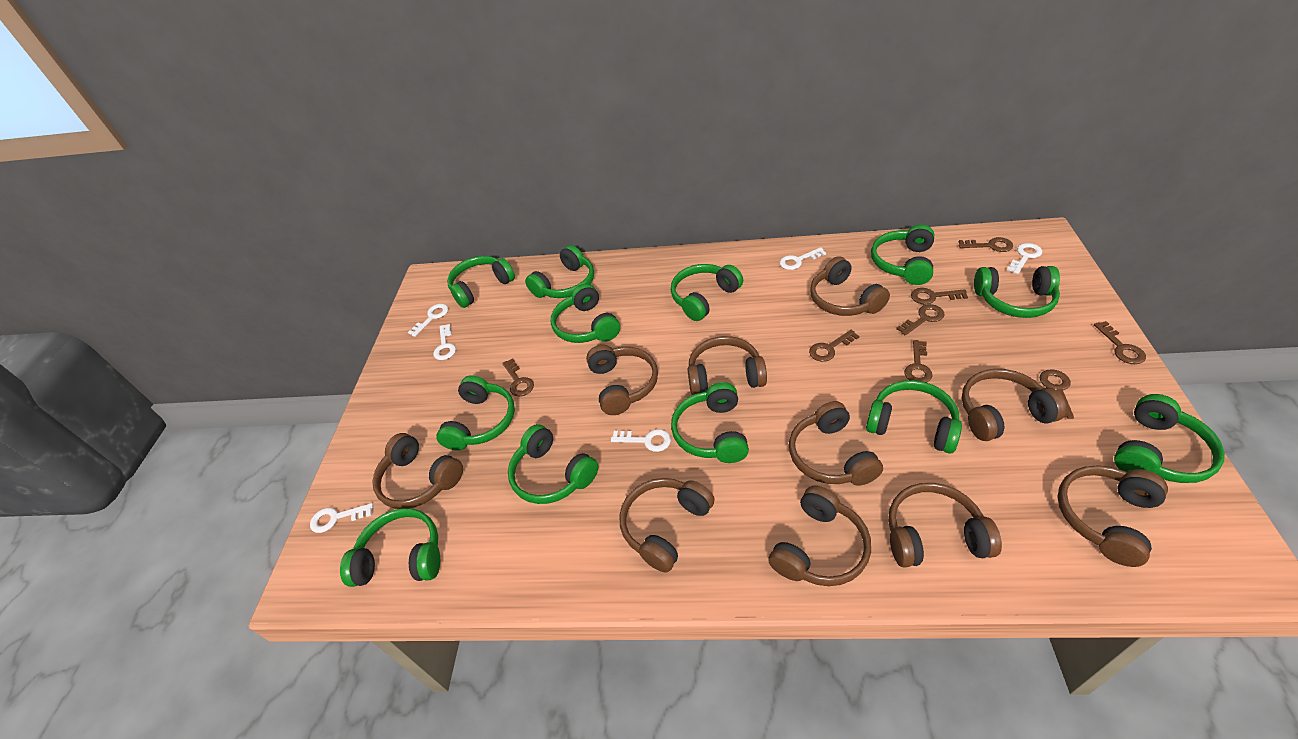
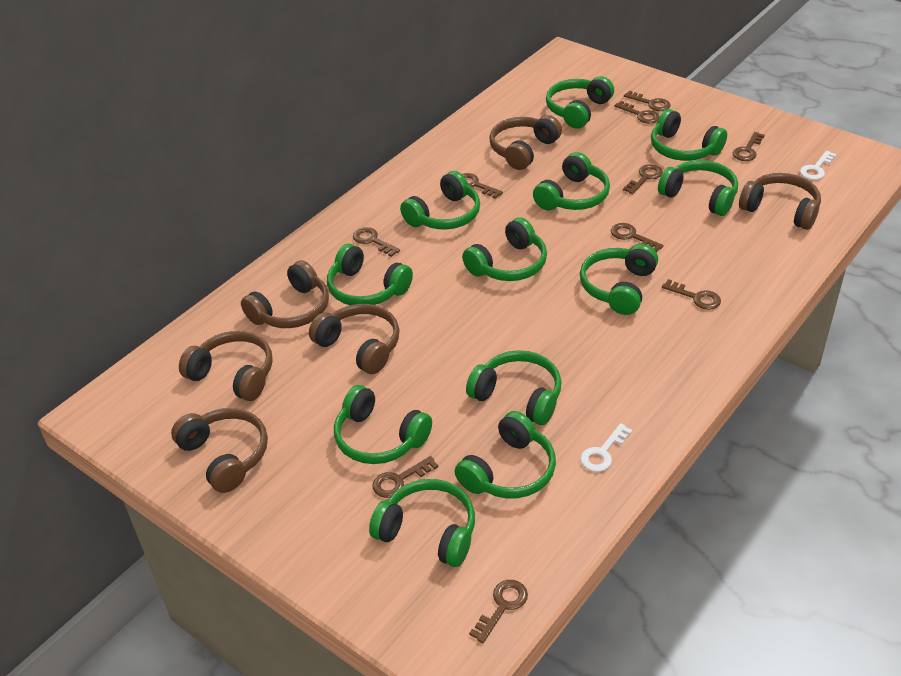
brown headphones: [372,433,463,509] [586,345,658,415] [619,478,715,573] [687,336,767,395] [768,485,871,586] [789,401,883,486] [810,256,890,316] [888,483,1002,568] [962,369,1067,441] [1057,465,1168,567] = 10 -> [171,408,268,493] [179,331,273,401] [241,260,329,328] [309,304,400,374] [489,115,562,170] [739,173,821,230] = 6
brown key: [502,358,534,397] [809,330,859,362] [896,304,944,336] [904,340,932,383] [911,288,968,305] [959,237,1013,252] [1040,369,1074,419] [1094,321,1146,364] = 8 -> [353,227,400,257] [372,456,438,498] [462,173,503,199] [469,580,528,643] [611,223,663,252] [614,101,659,124] [623,164,663,194] [624,91,671,111] [662,279,721,310] [733,132,765,161] = 10
white key: [310,503,373,533] [408,304,448,337] [433,324,456,360] [611,429,671,452] [780,247,826,270] [1007,243,1042,274] = 6 -> [580,423,632,472] [800,151,837,180] = 2

